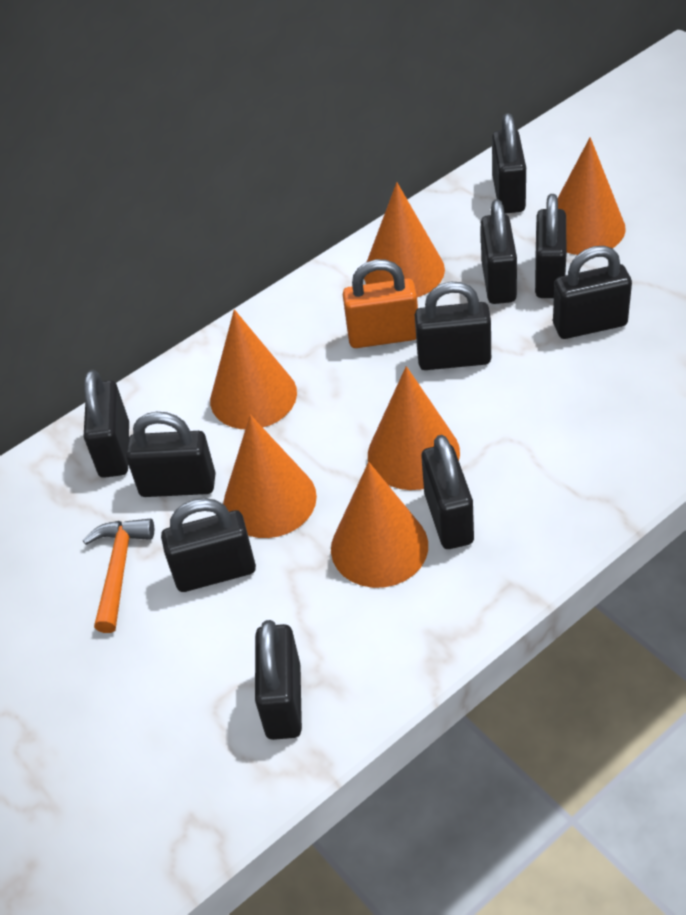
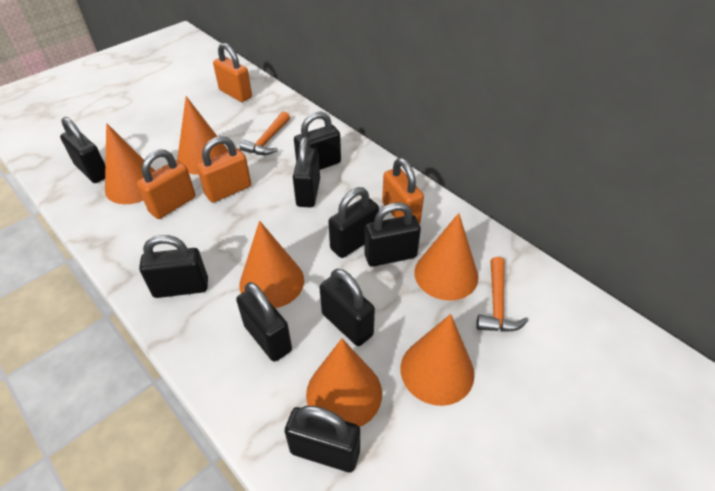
black padlock: [84,370,129,478] [126,412,215,497] [161,498,256,592] [255,620,302,740] [415,282,491,370] [421,435,474,549] [481,199,517,304] [492,113,526,214] [535,194,567,298] [553,246,632,339] = 10 -> [60,117,105,183] [139,235,208,298] [236,282,292,362] [285,406,360,472] [293,137,320,208] [294,112,341,170] [319,269,375,346] [328,187,379,258] [364,202,421,267] = 9
orange hammer: [83,519,154,633] = 1 -> [239,111,290,155] [476,257,528,332] = 2
orange padlock: [343,259,418,348] = 1 -> [137,149,196,219] [196,136,251,203] [213,43,252,102] [382,158,424,224] = 4

